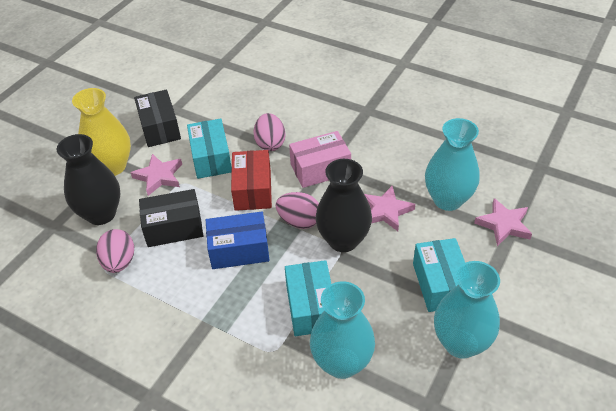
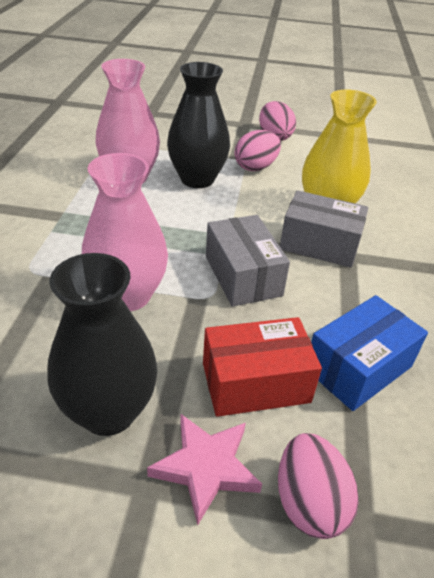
black box: [134,90,181,147] [139,189,204,247] = 2 -> none = 0
grey box: none = 0 -> [206,215,290,307] [280,190,368,268] = 2
pink box: [289,131,351,188] = 1 -> none = 0
pink star: [130,154,182,196] [364,186,415,231] [474,198,532,246] = 3 -> [147,414,262,526] = 1
pink vase: none = 0 -> [82,153,168,311] [95,59,160,183] = 2
turquoise box: [187,119,232,179] [285,260,331,336] [413,238,465,312] = 3 -> none = 0
turquoise vase: [310,281,375,379] [425,118,480,211] [434,261,500,359] = 3 -> none = 0

